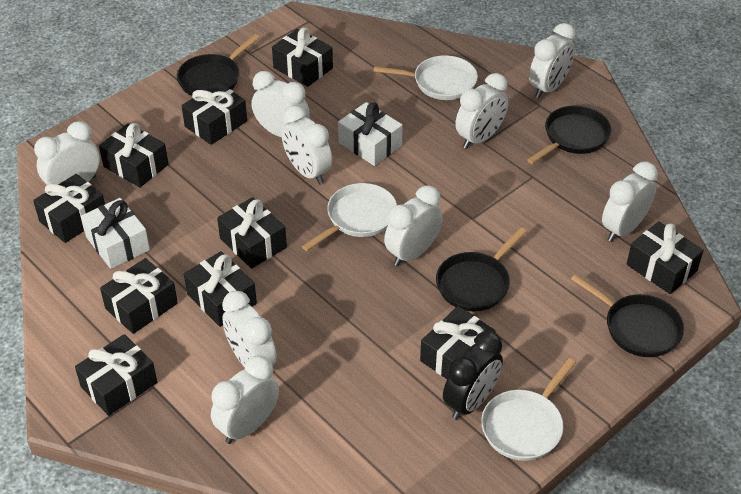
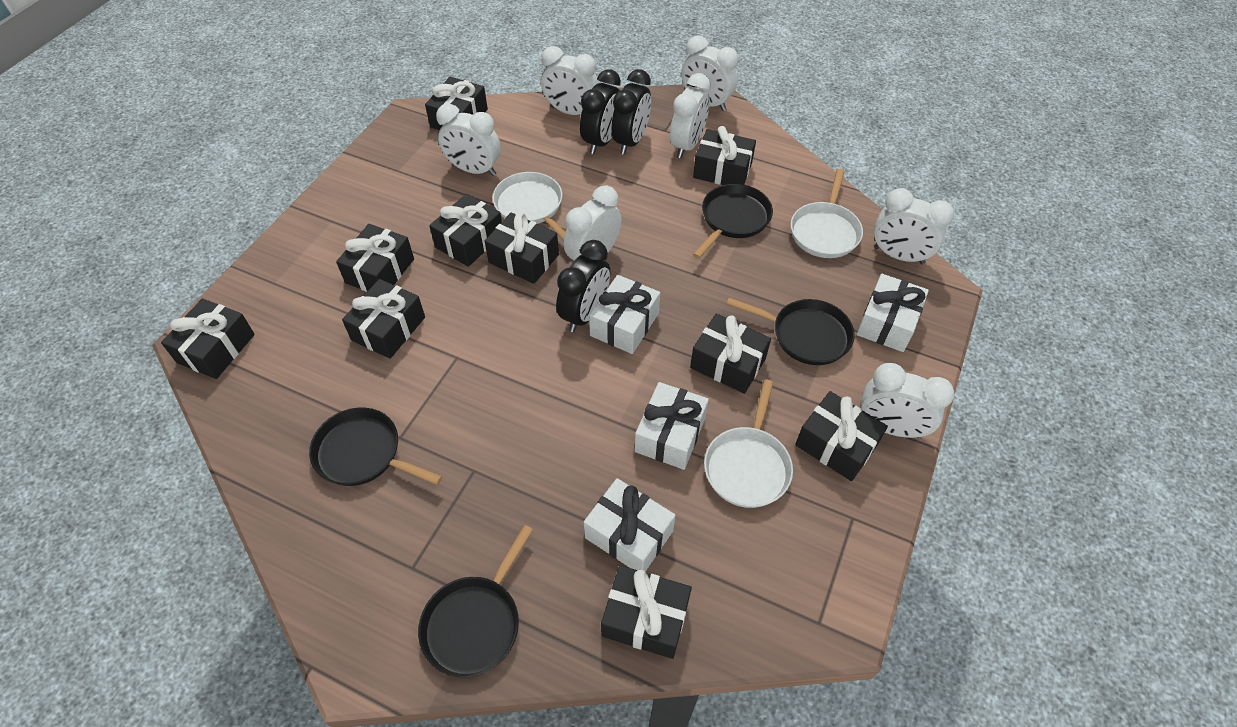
black clock: [443,331,503,420] = 1 -> [556,240,610,332] [580,69,621,154] [612,69,651,155] = 3
white clock: [34,121,100,185] [211,356,279,444] [222,291,277,366] [251,71,310,137] [282,105,333,185] [384,185,443,266] [455,73,508,149] [529,23,576,98] [602,161,658,242] = 9 -> [436,104,501,176] [541,46,599,115] [564,185,622,261] [670,73,710,158] [681,36,738,111] [860,363,954,438] [874,188,954,264] = 7
white gift: [81,198,150,269] [338,102,403,166] = 2 -> [584,478,676,572] [589,275,660,354] [635,382,709,470] [856,274,929,352] = 4

